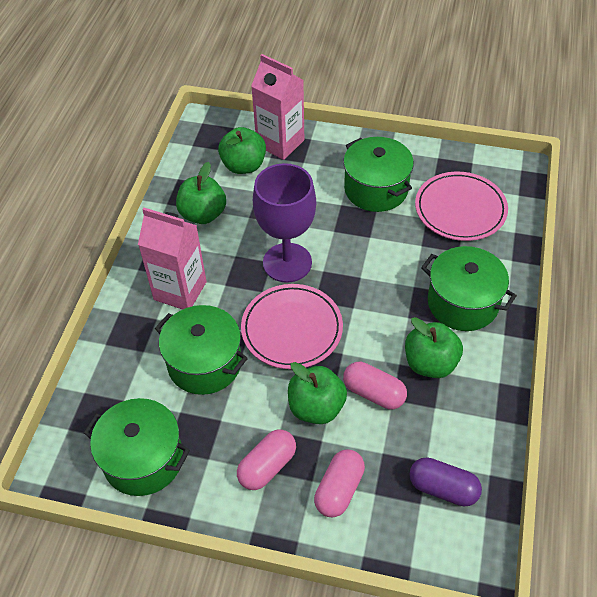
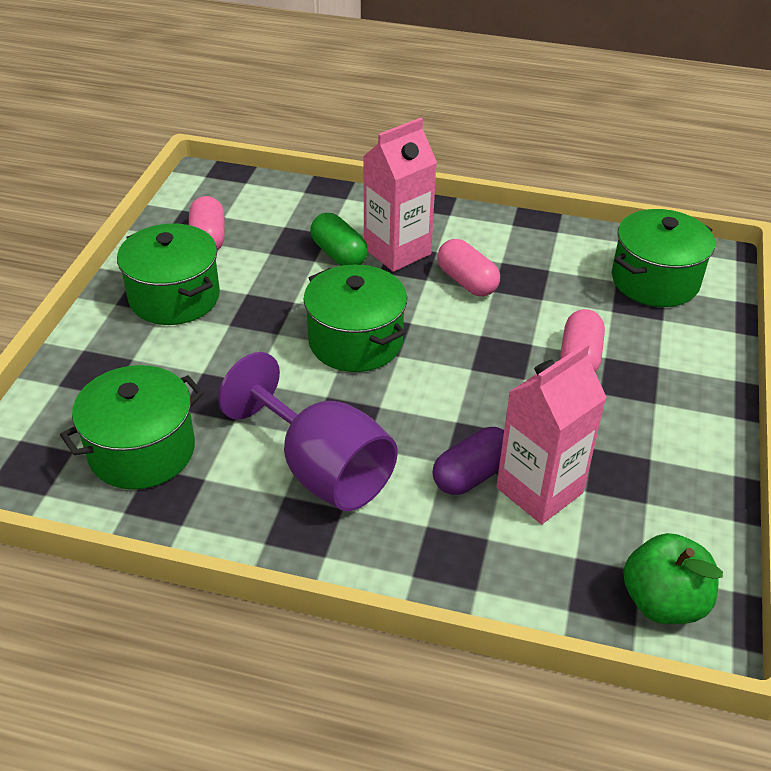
green apple: [176,162,226,224] [218,127,266,174] [288,362,347,424] [405,317,463,378] = 4 -> [623,533,723,624] = 1
green capsule: none = 0 -> [310,213,368,266] = 1
pink plate: [241,284,343,369] [415,172,508,241] = 2 -> none = 0

